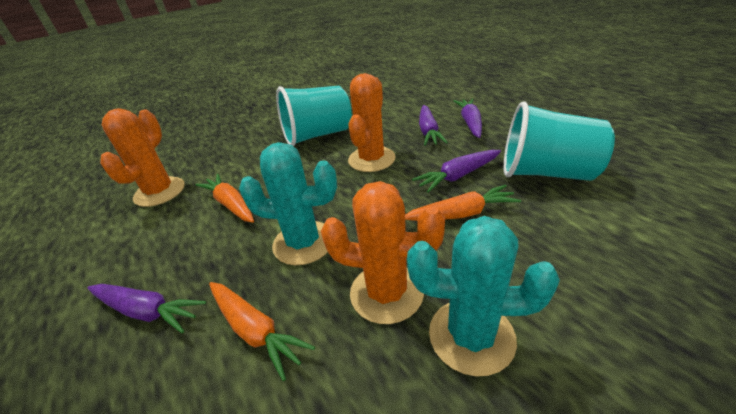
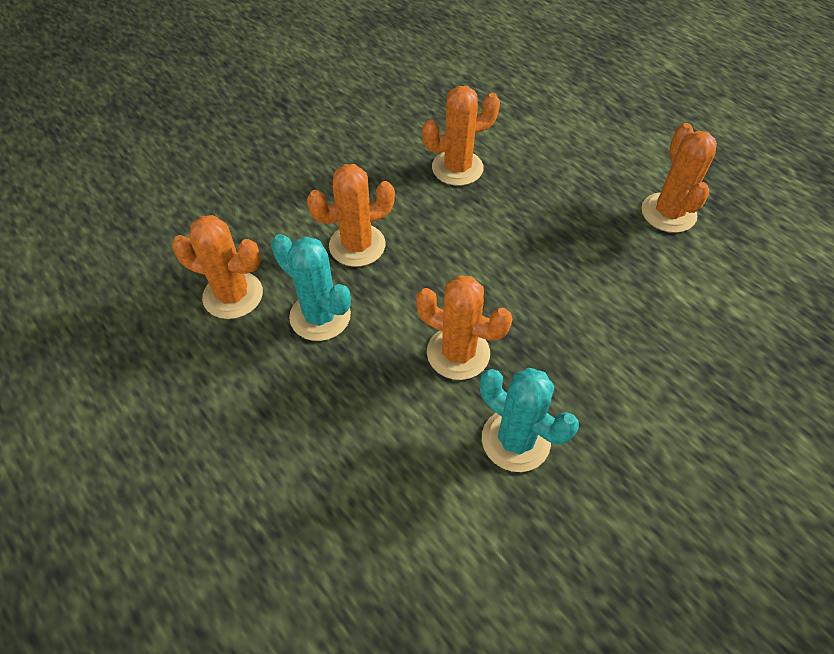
orange cactus: [100,108,185,207] [321,181,445,324] [348,73,396,172] = 3 -> [172,215,263,319] [307,164,395,267] [416,276,513,380] [422,86,500,186] [641,123,717,233] = 5
orange carrot: [195,174,254,223] [209,282,315,381] [405,185,521,221] = 3 -> none = 0
purple carrot: [87,284,206,333] [412,150,501,193] [419,105,448,146] [453,99,482,138] = 4 -> none = 0
turquoise cup: [276,86,352,146] [503,101,615,181] = 2 -> none = 0

